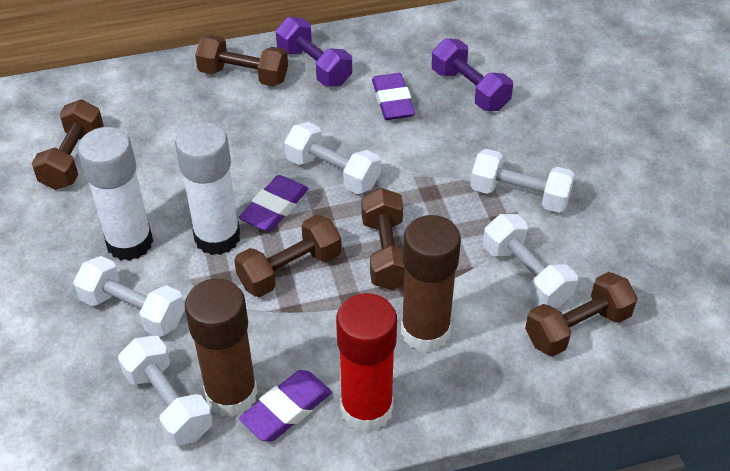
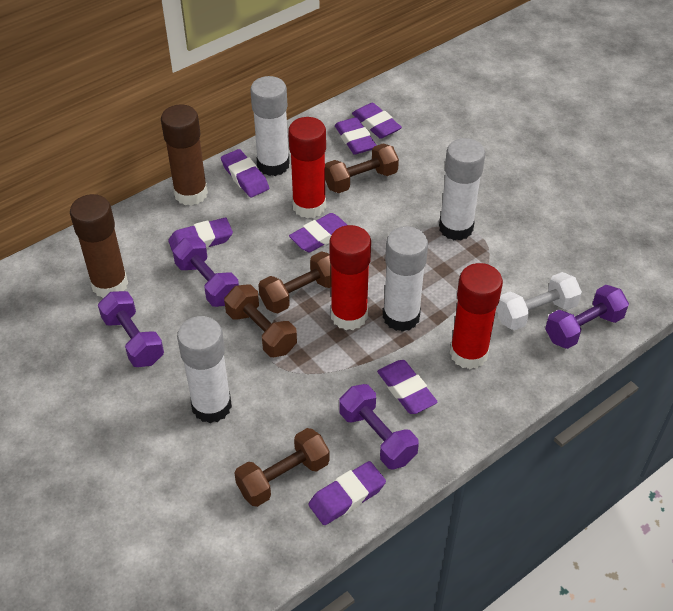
brown dumbbell: [32,99,104,190] [195,35,288,87] [234,215,341,297] [361,188,405,290] [525,272,638,356] = 5 -> [224,284,297,357] [234,428,330,507] [258,251,331,313] [325,143,399,193] = 4
purple dumbbell: [276,17,352,86] [432,38,513,111] = 2 -> [98,291,164,367] [173,237,239,307] [339,384,419,470] [545,285,629,349] = 4
purple eraser: [239,175,309,232] [239,370,332,441] [372,73,415,120] = 3 -> [168,218,233,252] [221,149,269,197] [289,213,347,252] [308,461,386,525] [335,117,377,155] [352,103,402,139] [377,360,438,414] = 7
red glue stick: [336,293,397,432] = 1 -> [288,117,326,219] [329,225,371,330] [450,263,503,369] = 3
white dumbbell: [73,256,185,337] [118,336,213,446] [284,122,381,194] [470,149,575,213] [483,214,578,308] = 5 -> [496,272,582,330] = 1
white glue stick: [78,127,153,261] [175,122,240,255] = 2 -> [177,316,232,423] [250,76,290,176] [383,226,428,332] [439,138,485,240] = 4

